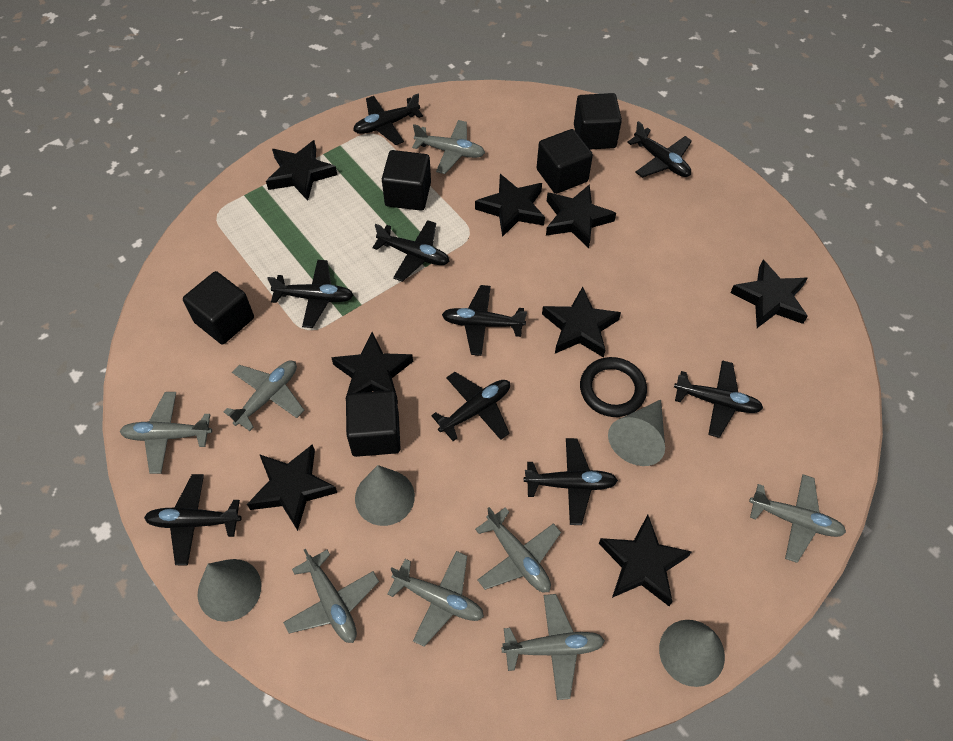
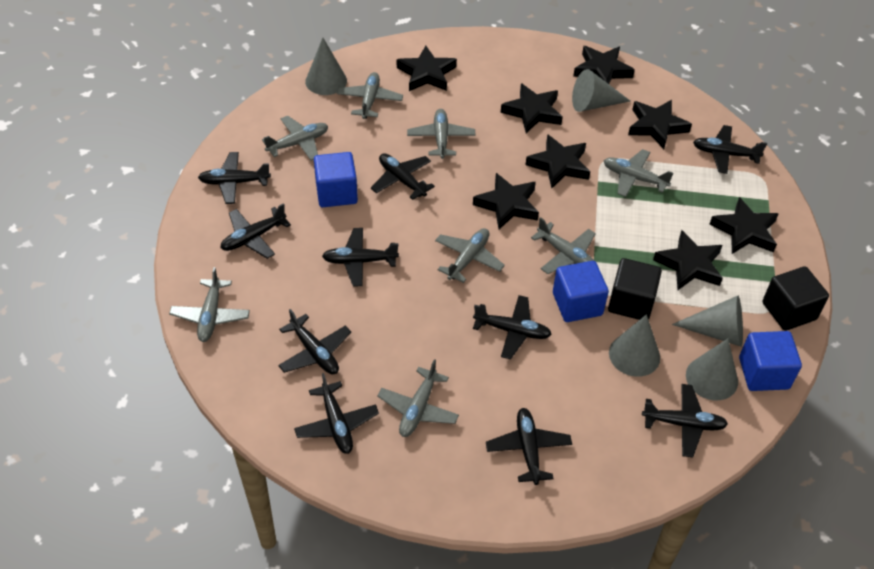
black cube: [183,271,254,344] [346,390,401,457] [382,150,431,211] [536,129,593,194] [574,93,622,149] = 5 -> [608,258,662,320] [762,266,829,331] = 2
black plane: [144,474,242,565] [267,260,353,328] [353,94,423,145] [372,220,450,282] [431,372,510,441] [442,285,527,356] [524,438,618,525] [627,121,692,178] [674,360,763,438] = 9 -> [198,152,271,204] [220,203,291,259] [278,309,351,375] [294,373,379,454] [322,228,399,286] [371,153,435,200] [473,295,552,359] [486,408,572,485] [642,384,728,457] [693,125,767,174] = 10
black ring: [580,357,647,417] = 1 -> none = 0
blue cube: none = 0 -> [314,152,358,207] [553,261,609,322] [739,331,802,391] = 3
grey cone: [198,559,261,622] [355,465,415,526] [608,399,665,466] [659,620,725,687] = 4 -> [305,38,347,95] [572,69,630,112] [609,314,660,377] [672,296,743,347] [686,338,738,400] = 5

